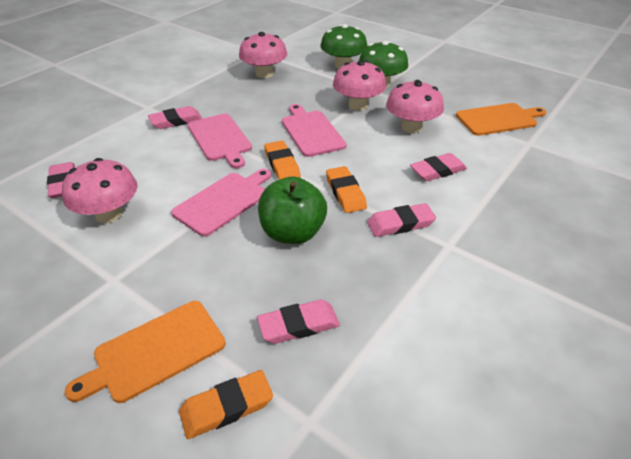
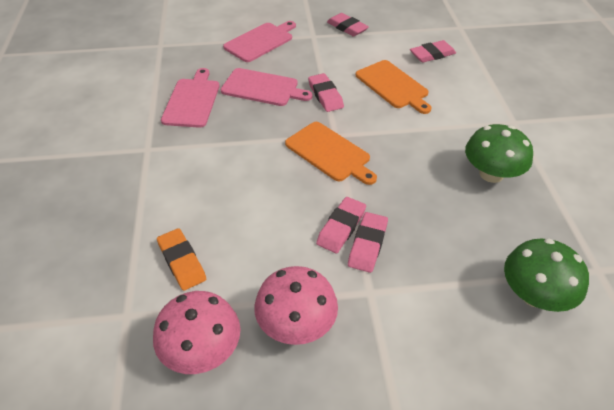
green apple: [258,176,327,244] = 1 -> none = 0
orange eraser: [179,370,273,439] [264,141,301,180] [326,166,367,213] = 3 -> [157,228,206,291] = 1
pink mushroom: [62,158,138,223] [239,32,287,78] [333,61,386,110] [386,80,444,133] = 4 -> [153,291,240,374] [254,266,338,345] = 2

